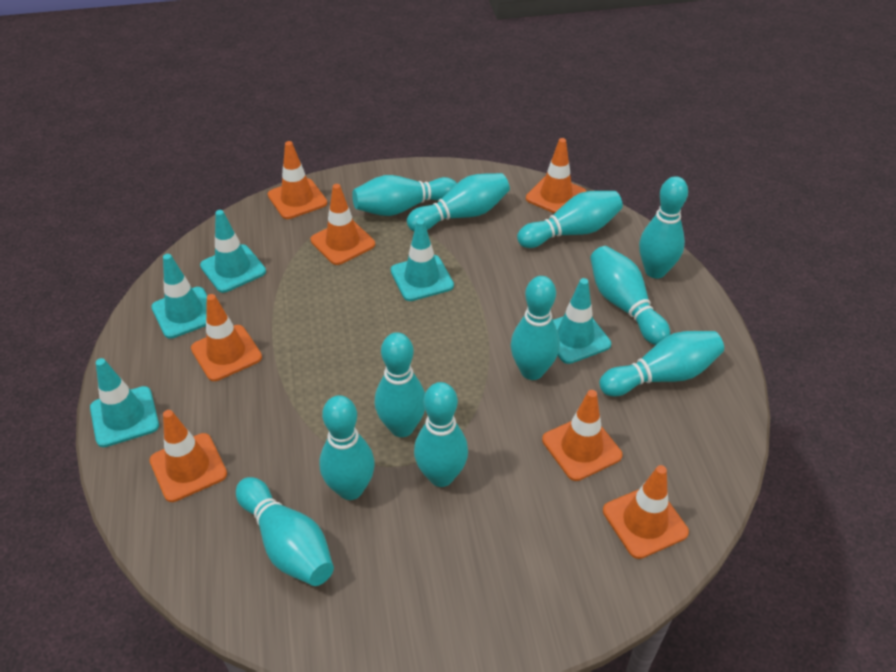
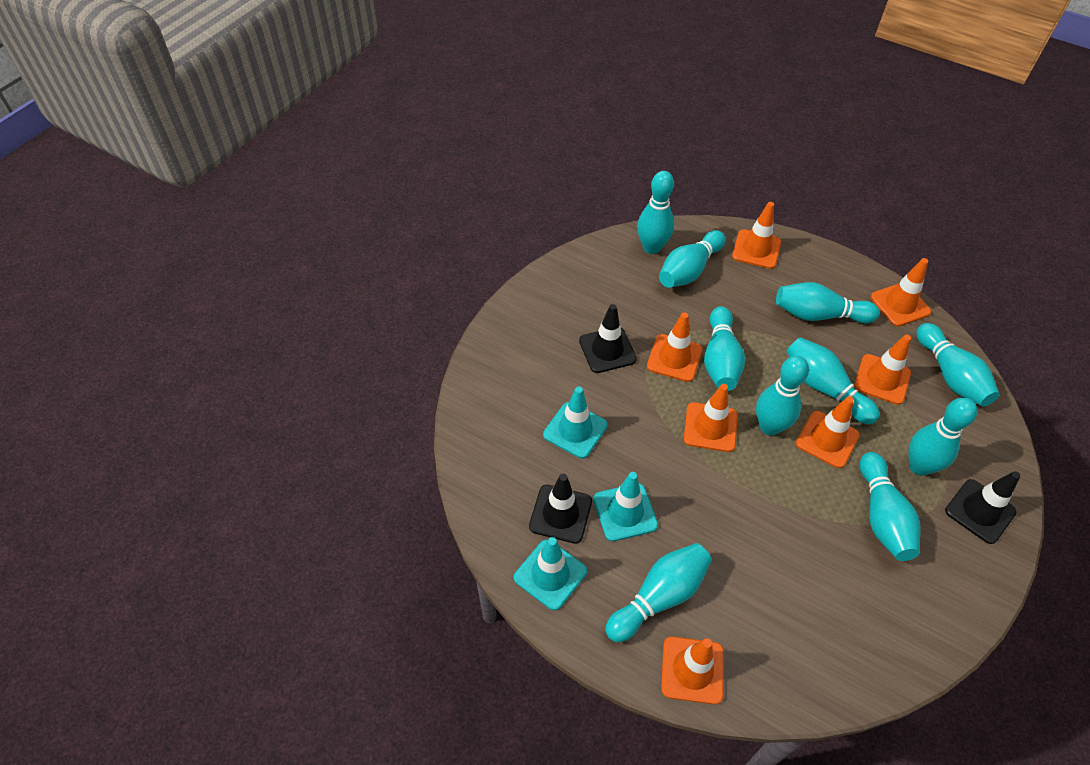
black traffic cone: none = 0 -> [529,474,592,544] [579,304,637,373] [945,471,1020,544] = 3
turquoise bowling pin: [236,477,334,586] [320,395,375,500] [352,175,457,216] [375,332,425,437] [407,173,510,231] [414,382,468,487] [511,276,560,380] [517,191,623,248] [590,246,670,345] [599,331,724,396] [639,176,688,279] = 11 -> [605,543,712,642] [637,171,674,254] [659,230,726,288] [704,306,745,391] [756,356,809,436] [776,282,880,323] [787,337,880,425] [860,452,920,561] [909,398,977,476] [916,323,999,406] = 10
turquoise traffic cone: [90,358,159,447] [151,254,207,339] [200,210,266,293] [391,219,454,301] [553,278,611,364] = 5 -> [514,537,587,610] [543,386,608,458] [593,472,658,541] = 3

